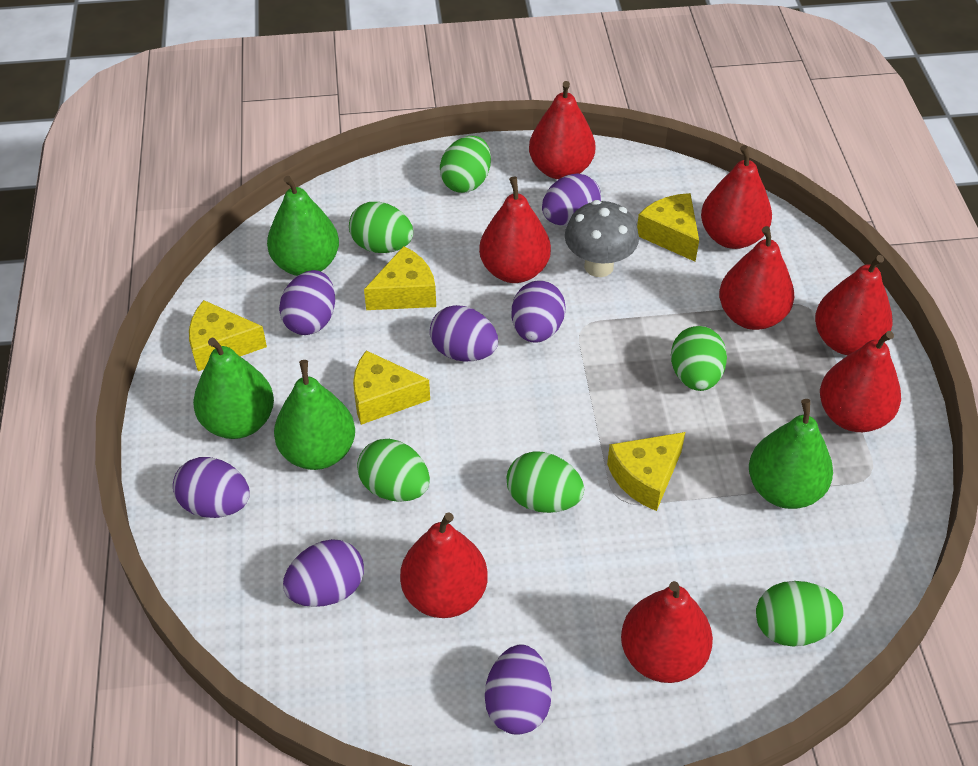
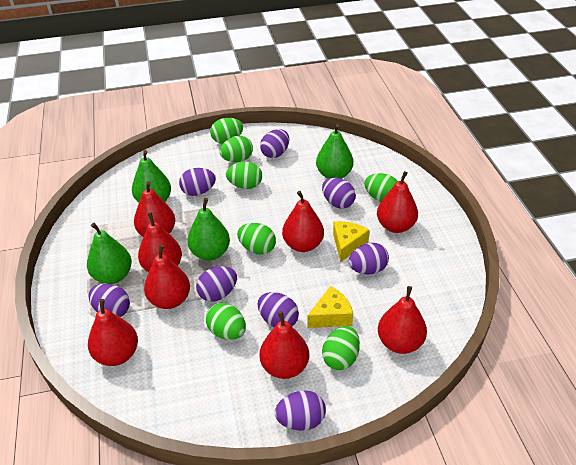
green egg: [349,202,413,253] [357,439,430,502] [440,136,491,193] [507,451,584,513] [671,326,727,391] [756,581,844,647] = 6 -> [206,303,246,340] [210,118,243,144] [219,136,253,162] [226,162,262,189] [237,223,276,255] [322,326,360,370] [365,173,398,202] = 7
grey mushroom: [565,200,639,277] = 1 -> none = 0
purple egg: [173,457,250,518] [279,270,335,335] [283,539,364,607] [430,305,498,362] [485,644,552,735] [512,280,566,342] [542,173,601,226] = 7 -> [89,283,130,317] [179,168,216,196] [196,266,237,302] [258,292,299,328] [260,129,289,158] [275,391,326,431] [322,177,356,209] [349,243,389,275] = 8
yellow cheese: [189,300,267,371] [353,350,430,425] [364,246,436,310] [607,432,685,511] [637,193,699,262] = 5 -> [307,286,353,328] [333,221,370,262] = 2

